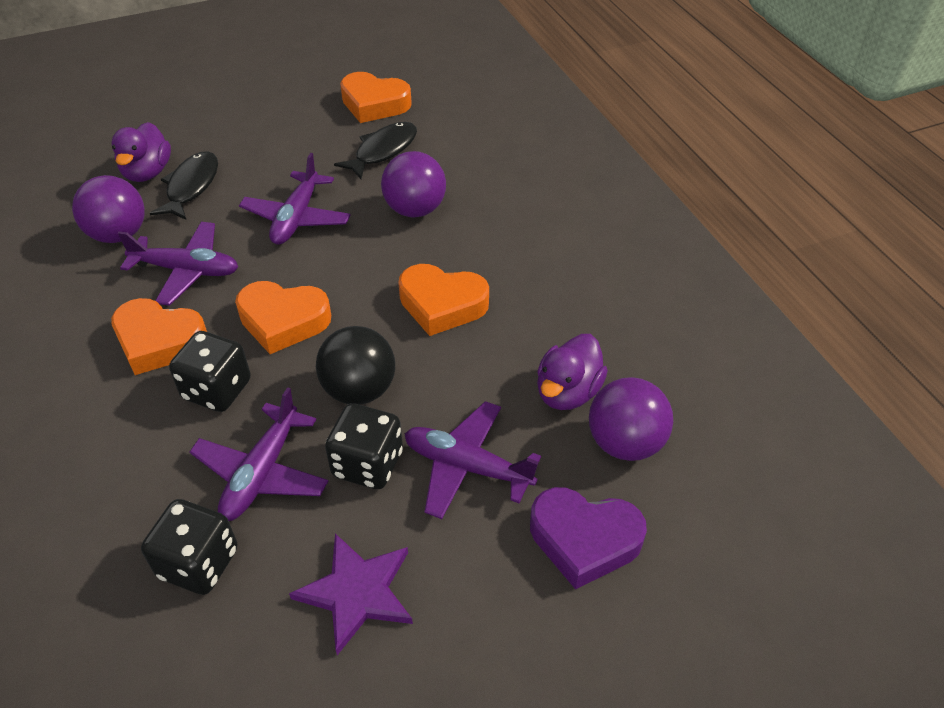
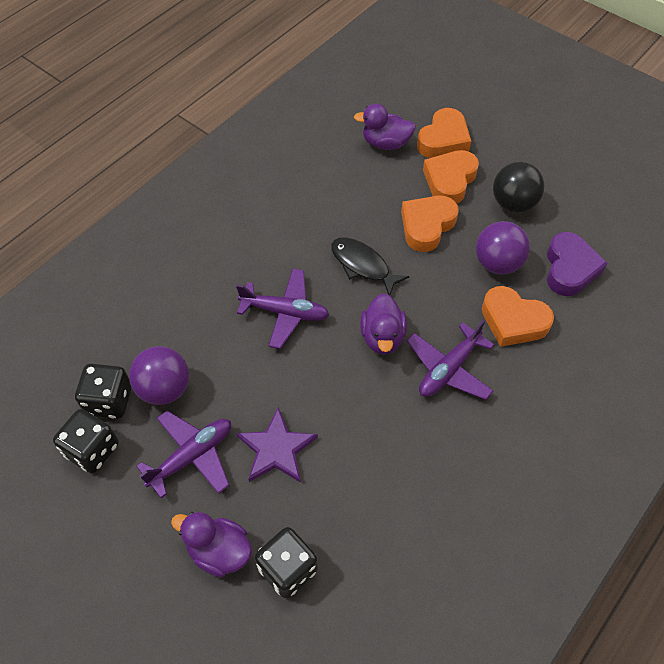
black fish: [150,151,218,220] [334,122,417,179] = 2 -> [331,237,409,295] = 1
purple ball: [72,175,144,243] [381,151,446,217] [589,377,673,461] = 3 -> [129,346,189,405] [476,221,530,274] = 2
purple duck: [111,122,171,182] [537,334,608,410] = 2 -> [171,512,252,577] [354,104,416,150] [360,293,407,355] = 3
purple plane: [118,222,238,306] [190,387,328,521] [239,153,350,245] [405,401,541,519] = 4 -> [136,411,231,498] [236,269,329,349] [407,319,494,400] = 3

